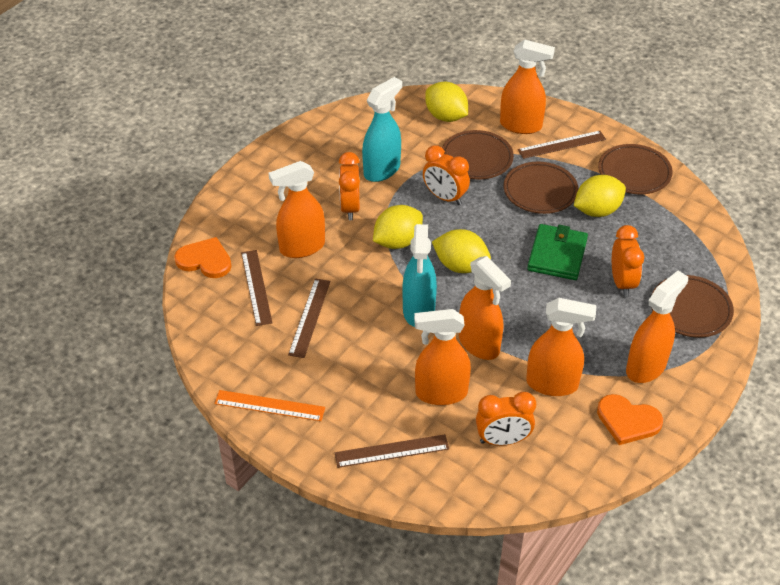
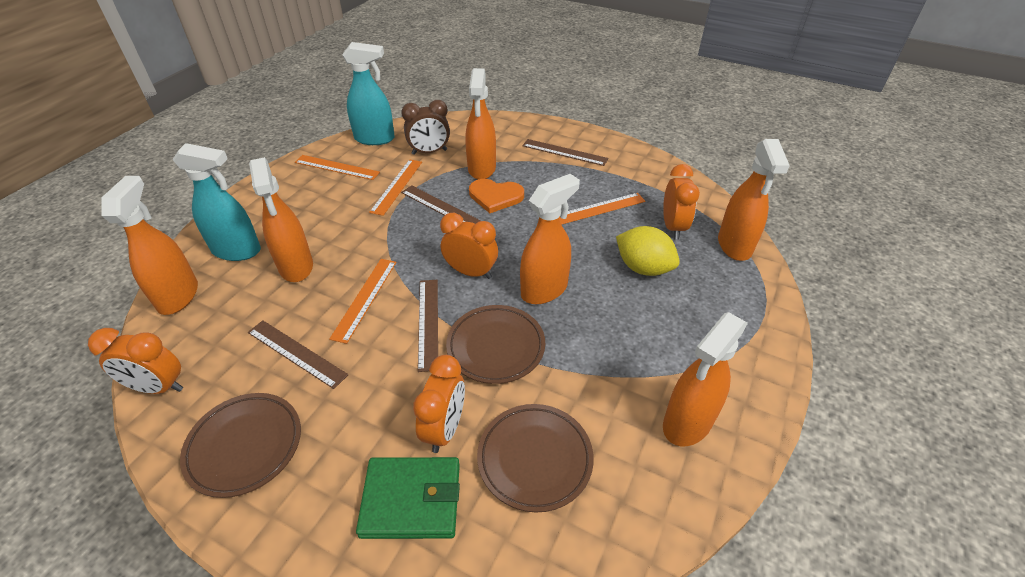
brown clock: none = 0 -> [401,100,450,155] = 1
brown plate: [442,130,514,179] [504,162,578,214] [598,144,673,194] [651,275,734,338] = 4 -> [180,393,301,498] [446,305,545,384] [477,404,594,512] = 3
orange heart: [174,237,232,278] [597,394,663,445] = 2 -> [469,179,524,213] = 1
orange ruler: [214,390,325,421] = 1 -> [295,155,380,180] [329,259,396,344] [369,159,422,216] [559,193,645,225] = 4
yellow lemon: [373,205,423,249] [425,82,468,122] [432,229,491,273] [574,175,626,217] = 4 -> [616,226,680,276] = 1

